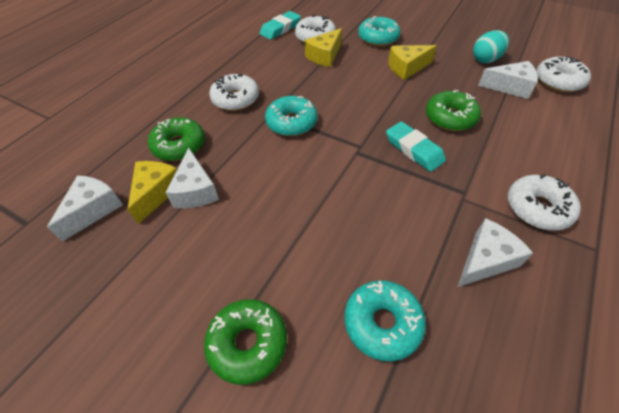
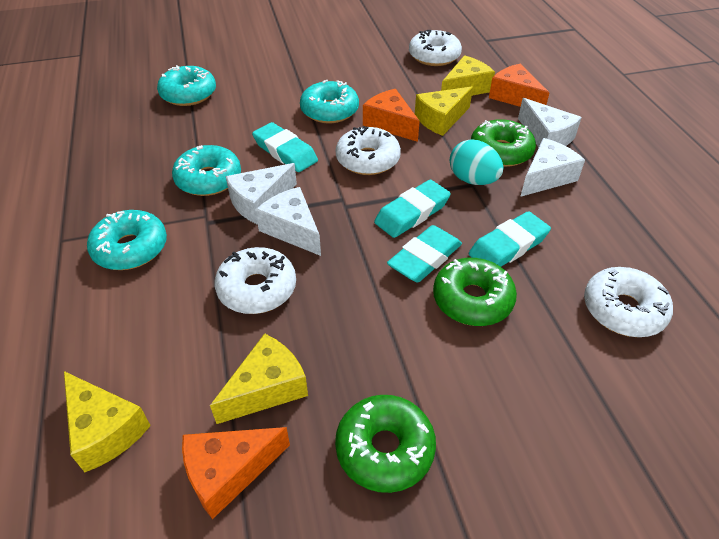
orange cheese: none = 0 -> [182,427,290,519] [363,89,420,142] [489,64,549,107] = 3
turquoise donut: [265,96,317,136] [345,280,426,362] [358,16,401,46] = 3 -> [87,210,167,270] [157,65,216,106] [172,145,241,196] [300,80,359,123] = 4
turquoise eraser: [259,11,301,40] [386,121,446,172] = 2 -> [252,122,318,172] [374,180,451,238] [387,225,462,282] [469,211,551,267] = 4
yellow cheese: [127,161,177,224] [305,28,342,67] [388,45,437,80] = 3 -> [64,371,151,472] [210,333,308,424] [415,87,473,136] [441,55,495,96] = 4

